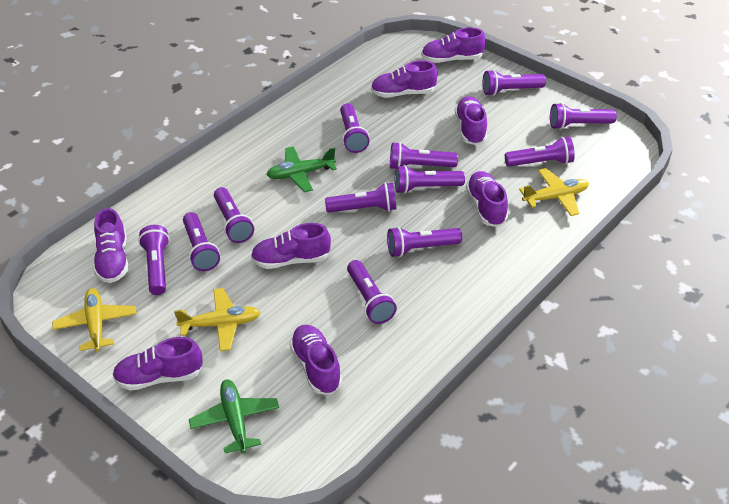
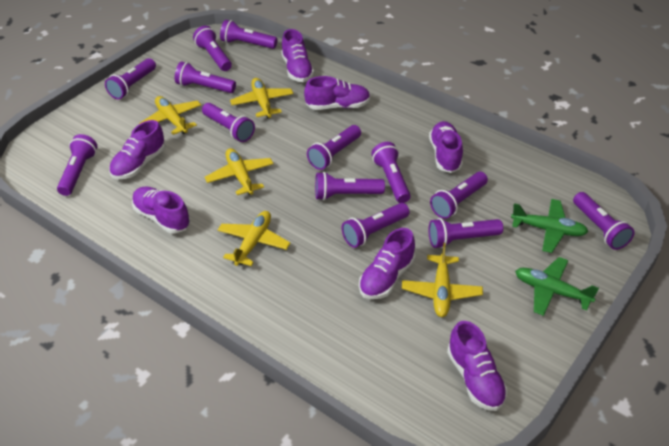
purple flashlight: [138,225,170,295] [183,212,220,271] [214,187,254,243] [325,182,397,213] [340,103,369,153] [347,260,397,324] [387,227,462,257] [390,142,458,169] [395,165,465,194] [483,70,546,96] [505,137,575,167] [550,103,617,130] = 12 -> [57,134,98,196] [105,58,156,99] [175,62,236,93] [193,26,232,71] [202,103,255,142] [220,20,278,49] [307,125,361,170] [315,172,385,200] [342,203,409,248] [371,142,411,203] [428,218,503,248] [430,172,488,219] [573,192,635,250] = 13
purple shoe: [94,208,129,283] [112,337,203,391] [251,223,331,269] [289,325,342,395] [371,60,438,98] [421,28,486,63] [455,96,487,145] [466,171,508,227] = 8 -> [109,120,166,179] [132,186,190,233] [281,29,314,82] [304,76,370,110] [359,228,415,299] [429,121,463,173] [447,321,508,411] = 7
yellow plane: [52,288,137,352] [174,288,261,351] [519,168,589,216] = 3 -> [139,96,201,135] [205,148,274,195] [218,211,290,266] [230,78,293,118] [402,243,483,317] = 5

